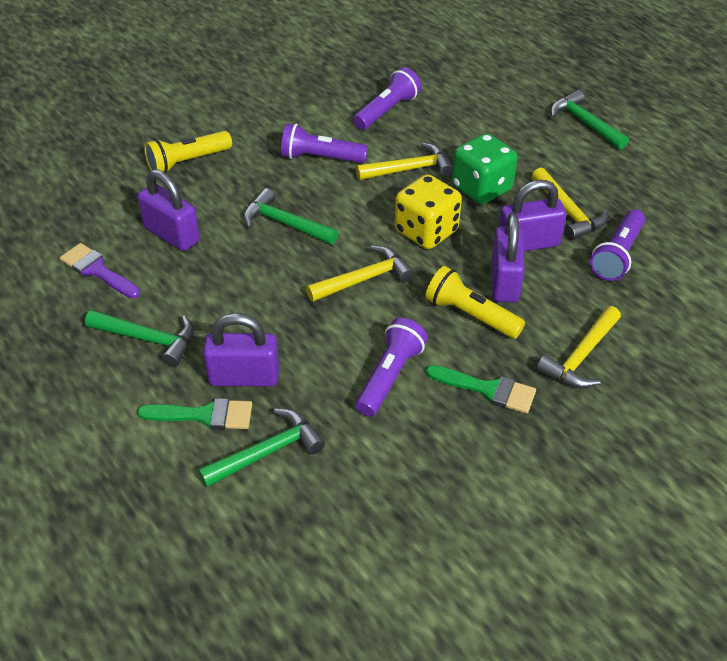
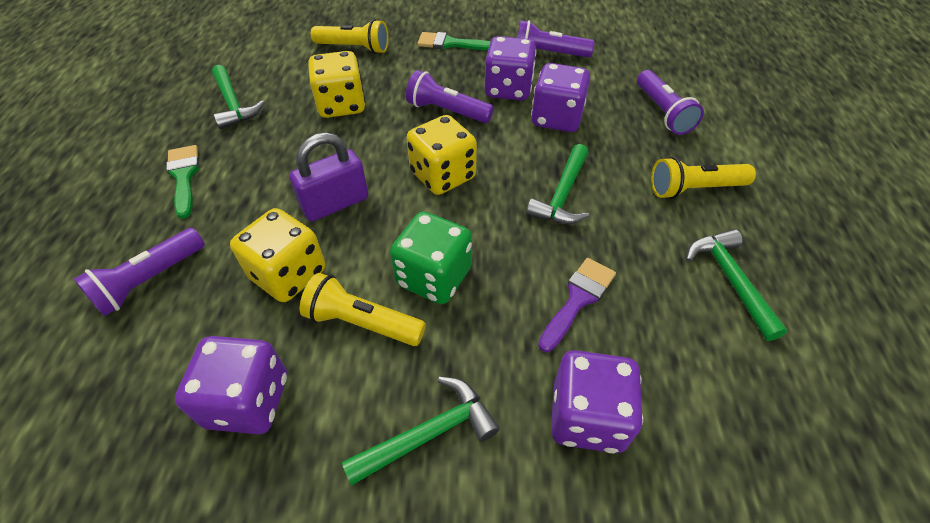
purple dice: none = 0 -> [175,336,287,434] [484,36,537,101] [531,63,590,132] [551,350,643,453] = 4
purple padlock: [138,169,200,251] [203,313,279,386] [492,213,525,303] [499,180,566,251] = 4 -> [289,132,368,221] = 1
yellow dice: [395,174,462,249] = 1 -> [230,208,325,302] [308,51,366,118] [407,115,477,195] = 3
yellow flashlight: [144,131,232,173] [426,266,525,339] = 2 -> [300,273,426,346] [311,19,389,54] [651,157,756,199] = 3
yellow hammer: [306,245,414,302] [356,142,453,180] [532,167,608,240] [536,306,621,389] = 4 -> none = 0

